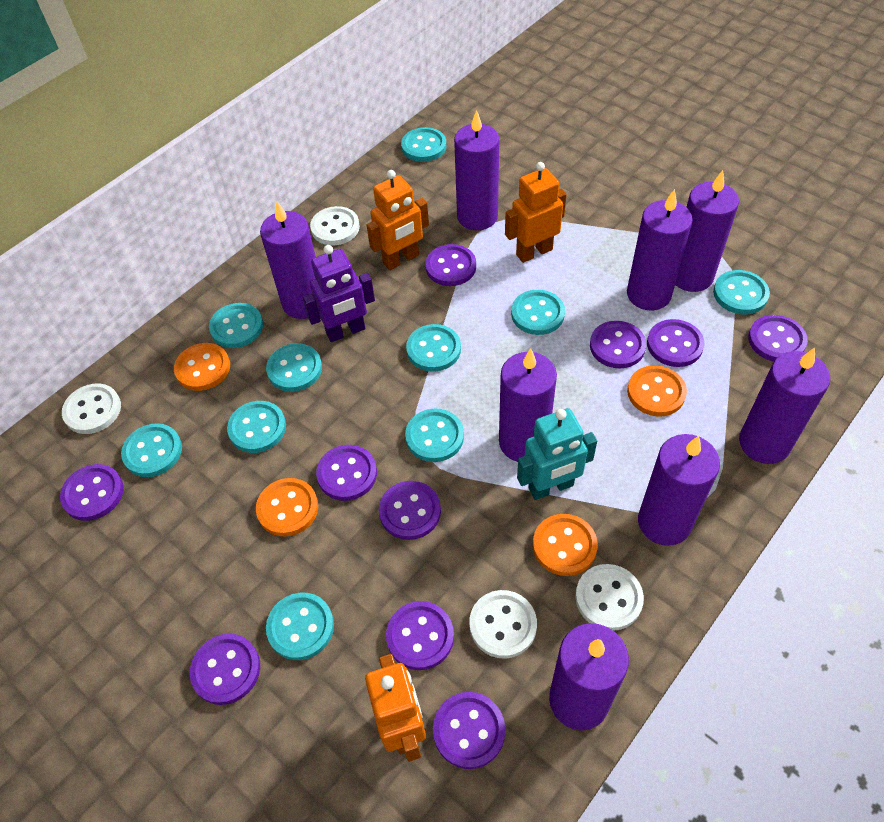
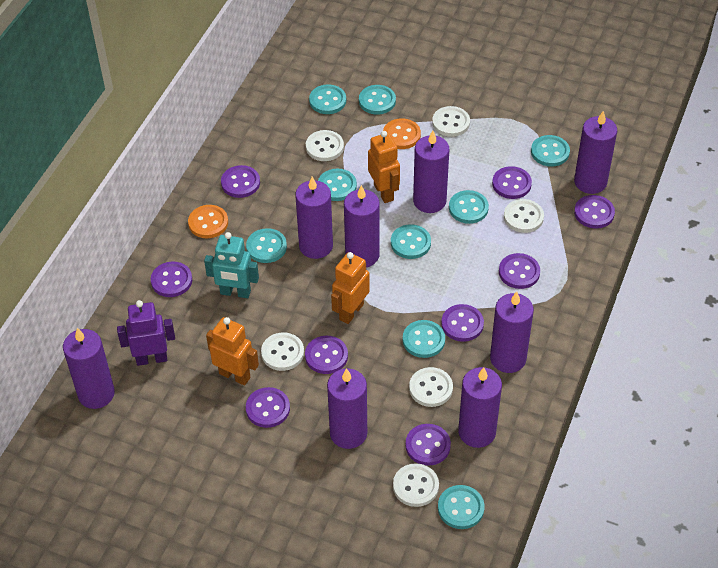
orange button: [174,343,230,391] [256,478,318,537] [533,514,598,576] [627,365,687,416] = 4 -> [188,205,228,238] [383,118,421,149] = 2
purple button: [60,464,124,521] [190,634,260,705] [316,445,377,501] [379,481,441,540] [386,601,454,670] [425,244,476,286] [433,692,505,769] [590,321,646,369] [647,319,704,367] [748,315,808,362] = 10 -> [151,262,192,297] [221,165,260,198] [246,387,290,428] [305,336,348,374] [406,424,451,466] [441,304,484,342] [492,166,532,199] [499,253,540,289] [574,195,615,229] = 9
turquoise button: [121,423,182,477] [209,303,263,348] [227,401,286,453] [266,343,322,392] [266,593,334,660] [401,127,446,162] [405,409,464,462] [406,324,461,372] [511,290,565,335] [713,270,770,315] = 10 -> [246,228,287,263] [309,84,346,114] [318,169,357,201] [359,85,396,115] [391,224,431,259] [403,320,445,358] [438,485,485,529] [449,190,489,224] [531,135,570,167] = 9
white button: [62,383,121,434] [310,206,360,245] [469,590,537,659] [575,564,644,631] = 4 -> [261,333,304,371] [306,130,344,161] [393,463,439,507] [409,367,453,407] [432,106,470,137] [504,199,544,233] = 6

